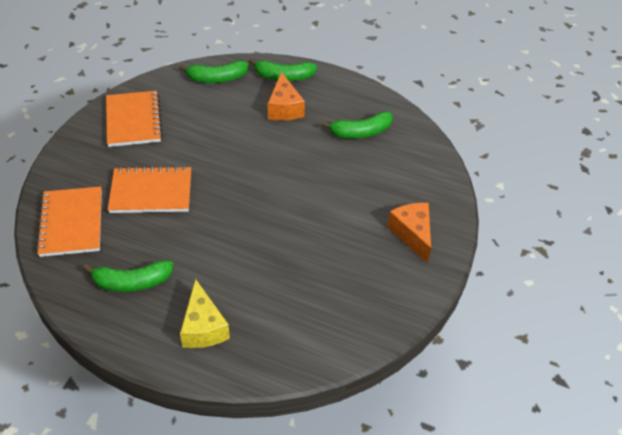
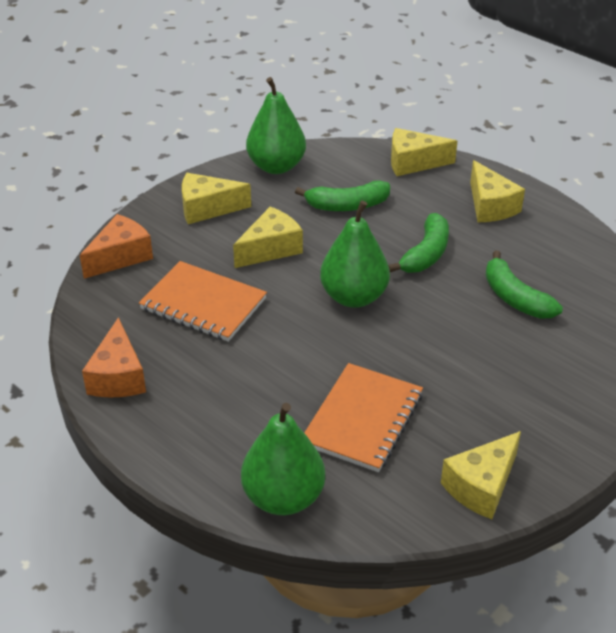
green banana: [83,260,173,292] [179,60,249,83] [249,58,317,81] [321,111,393,139] = 4 -> [295,180,390,211] [388,213,449,273] [485,250,563,319] = 3
green pear: none = 0 -> [241,403,325,515] [246,77,306,174] [320,201,390,308] = 3
orange notebook: [36,187,102,257] [106,91,163,147] [108,166,191,213] = 3 -> [139,261,267,342] [304,363,423,472] = 2
yellow cheese: [180,279,230,348] = 1 -> [182,173,251,224] [233,207,303,268] [391,128,457,176] [441,431,521,519] [470,160,525,222] = 5

